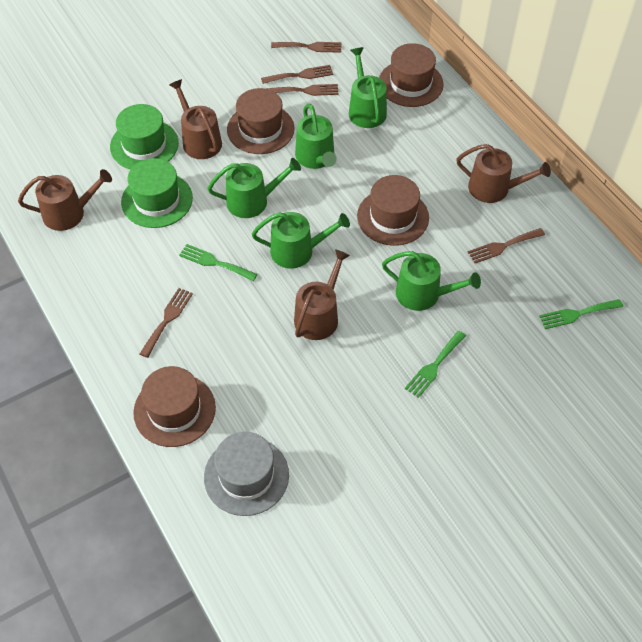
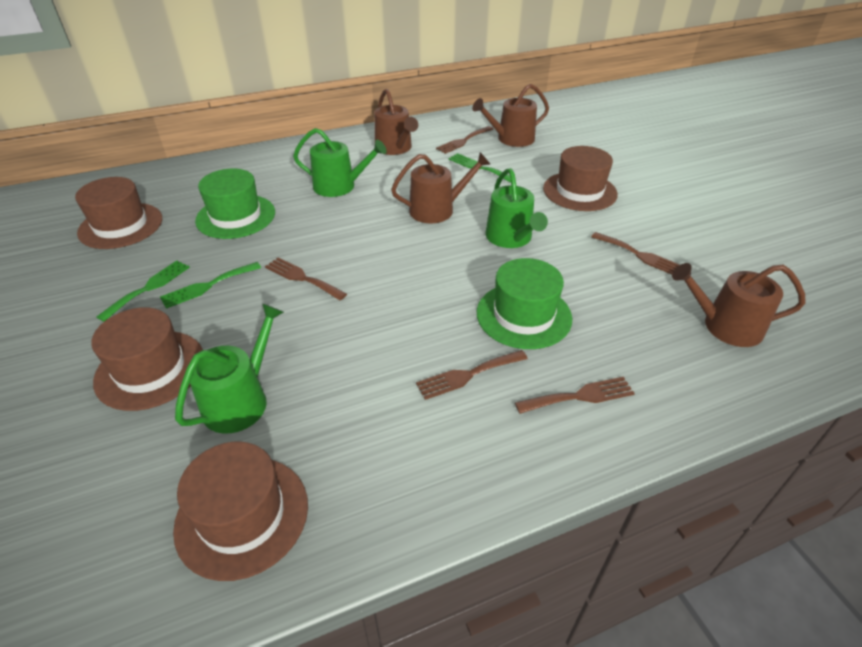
green watering can: [208,158,301,218] [252,212,350,269] [295,104,337,169] [349,47,387,128] [382,251,481,311] = 5 -> [175,303,284,434] [293,128,387,197] [486,168,548,248] = 3
grey hat: [204,432,289,516] = 1 -> none = 0

